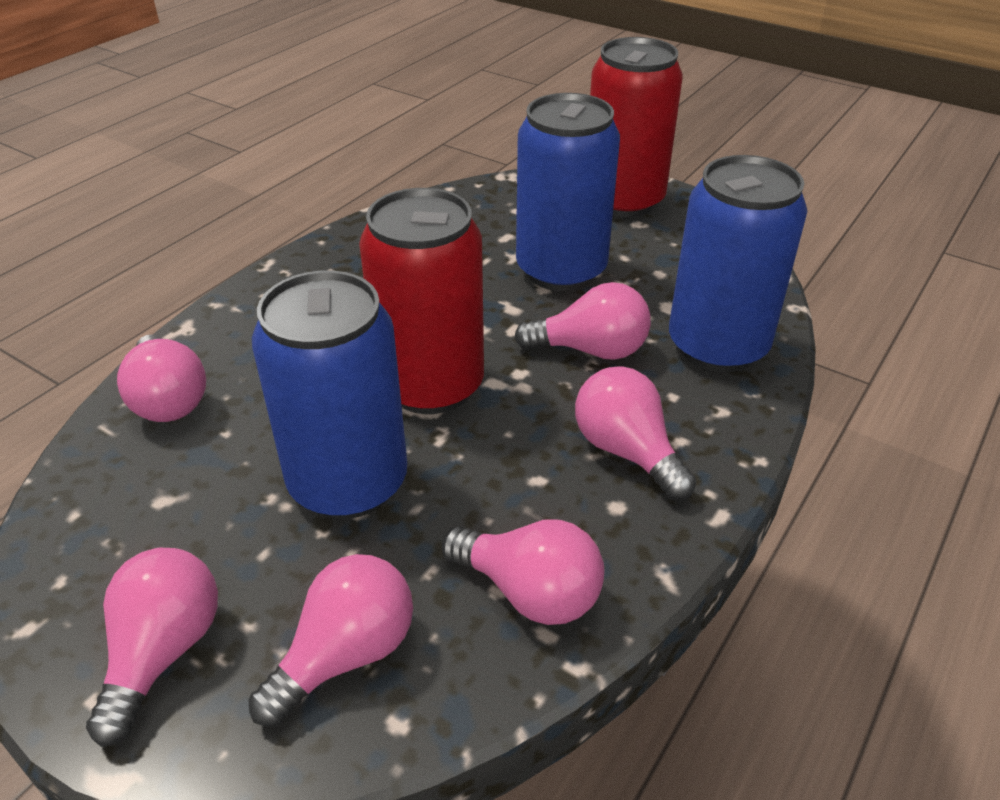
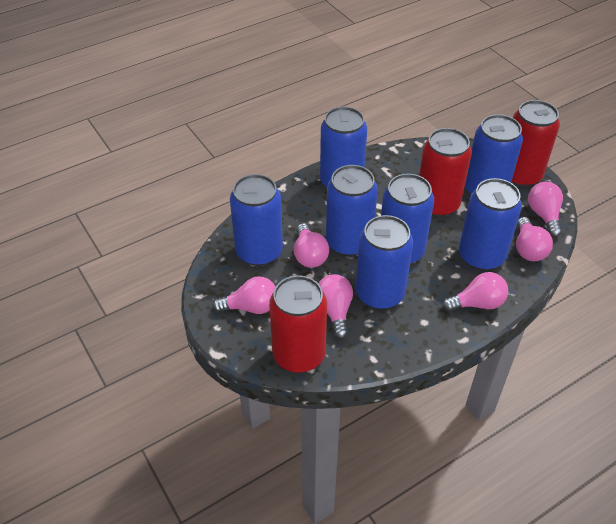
blue can: [252,270,407,519] [516,93,620,291] [669,155,807,372] = 3 -> [230,174,283,266] [320,106,367,187] [326,165,378,256] [356,215,413,309] [381,174,434,264] [459,178,522,270] [465,114,523,194] = 7
red can: [359,188,484,414] [590,37,683,217] = 2 -> [269,275,327,373] [419,128,472,217] [511,100,560,187] = 3

